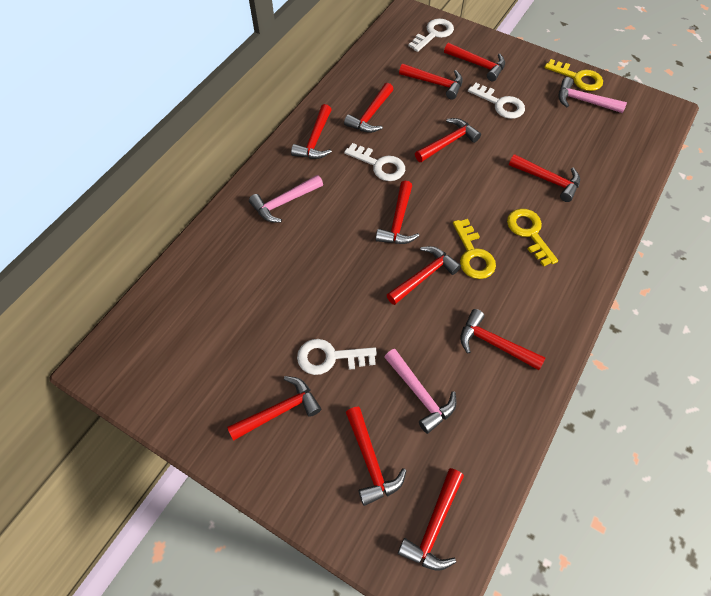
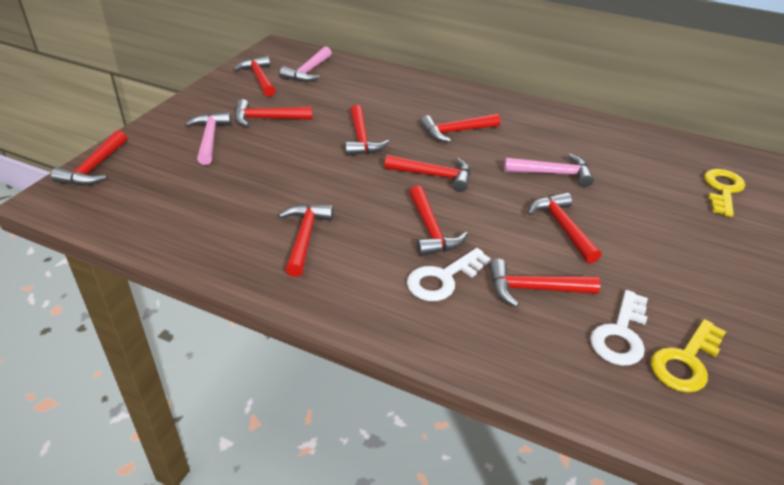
red hammer: [227,376,321,441] [291,104,332,159] [344,83,394,133] [346,407,407,506] [375,181,419,244] [387,246,461,305] [398,468,464,571] [399,64,463,100] [415,118,481,162] [444,43,505,81] [460,309,545,370] [509,154,580,202] = 12 -> [51,130,127,186] [233,56,276,97] [234,99,313,127] [278,204,333,277] [345,105,389,156] [384,155,470,192] [409,186,468,256] [420,114,500,142] [489,259,600,308] [528,192,601,263] = 10
white key: [297,339,377,375] [344,143,405,181] [409,19,454,52] [468,83,525,119] = 4 -> [407,248,491,301] [590,290,648,366] = 2
yellow key: [453,219,496,279] [507,209,558,267] [544,59,603,91] = 3 -> [651,319,726,393] [704,169,745,217] = 2

